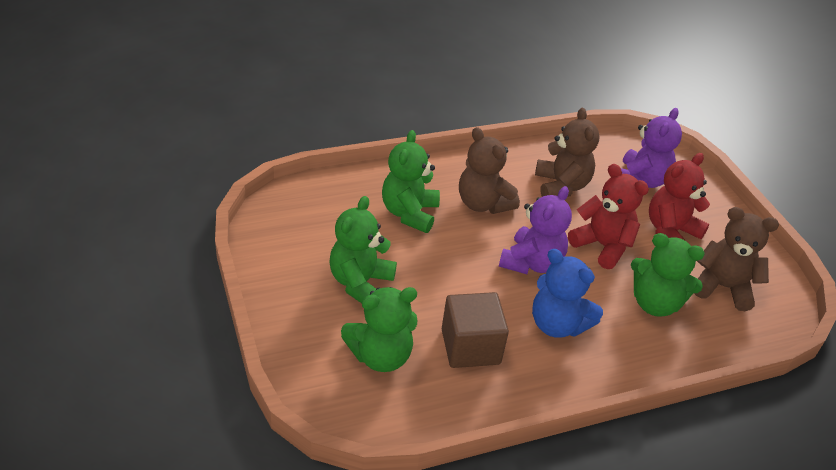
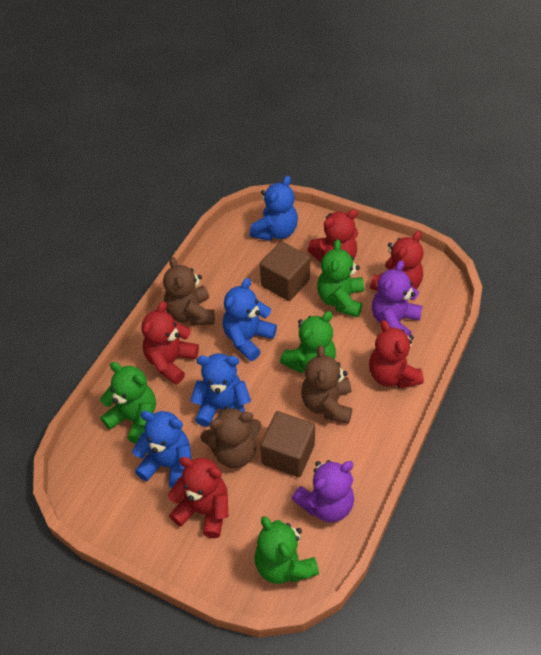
blue teddy bear: [532,249,603,337] = 1 -> [132,411,192,488] [190,353,251,427] [223,278,277,361] [250,176,298,241] = 4
brown cube: [442,292,509,368] = 1 -> [260,241,310,301] [260,411,315,477] = 2
red teddy bear: [568,164,649,269] [649,153,710,241] = 2 -> [141,301,199,385] [168,457,228,538] [307,209,358,263] [369,320,424,388] [370,231,424,291] = 5

